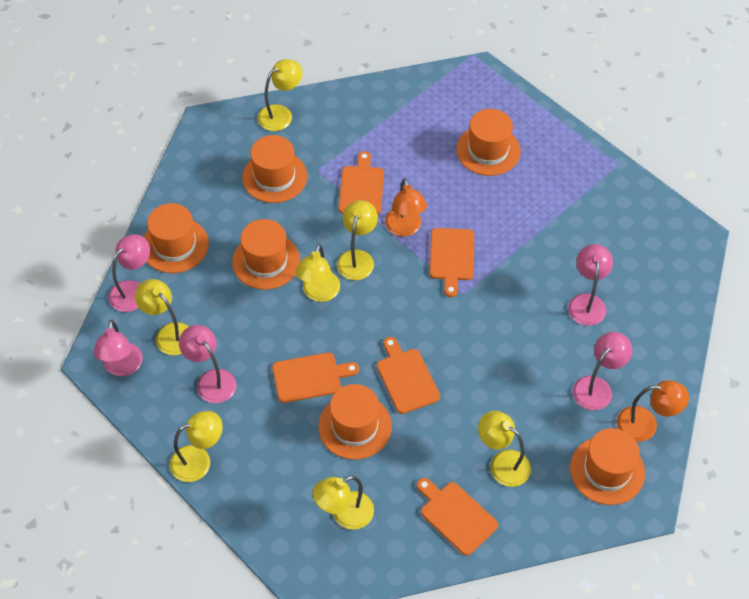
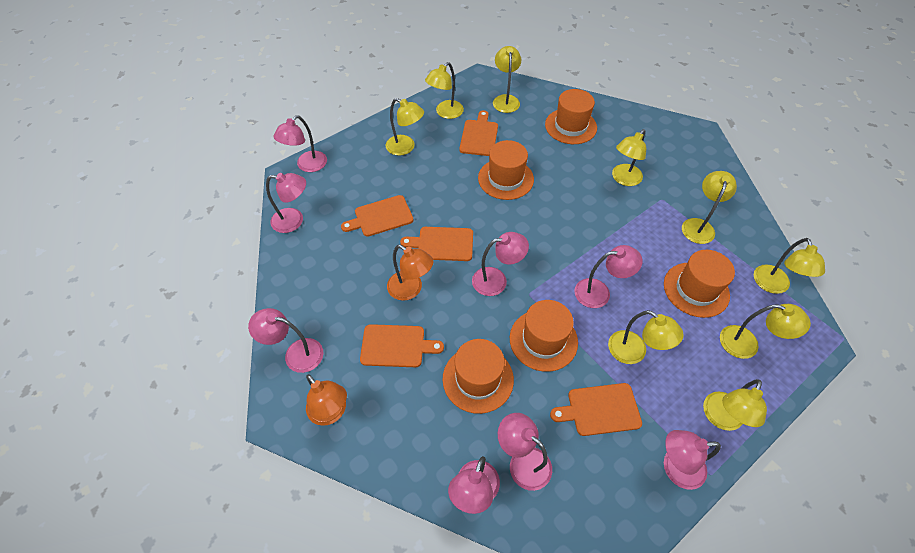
orange hat: [144,203,209,273] [232,219,300,290] [242,135,307,203] [318,384,392,460] [456,109,521,176] [570,428,645,505] = 6 -> [443,339,514,414] [478,140,534,200] [510,300,578,372] [545,89,597,144] [664,250,735,318] = 5
pink lamp: [93,320,143,376] [108,234,150,312] [179,325,236,403] [568,244,613,326] [573,332,632,410] = 5 -> [248,308,324,373] [266,173,306,233] [274,115,327,172] [448,456,500,514] [472,232,529,296] [498,413,552,491] [574,245,643,308] [664,430,721,490] = 8
yellow lamp: [135,279,189,355] [170,411,223,482] [258,59,303,131] [296,244,340,302] [313,476,374,530] [337,200,378,280] [478,411,531,487] = 7 -> [386,98,424,156] [425,62,464,119] [493,46,521,113] [608,310,684,364] [612,129,646,186] [682,171,737,244] [703,379,767,431] [720,304,811,359] [754,238,825,294] = 9

